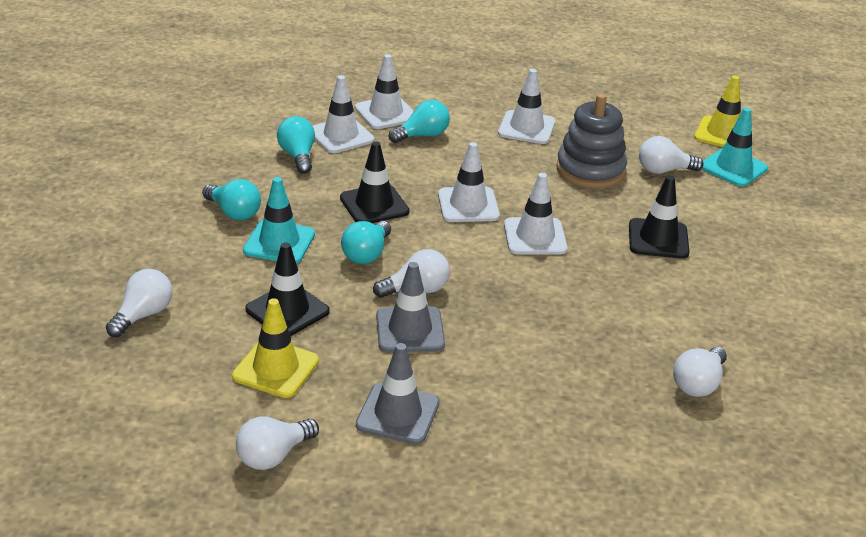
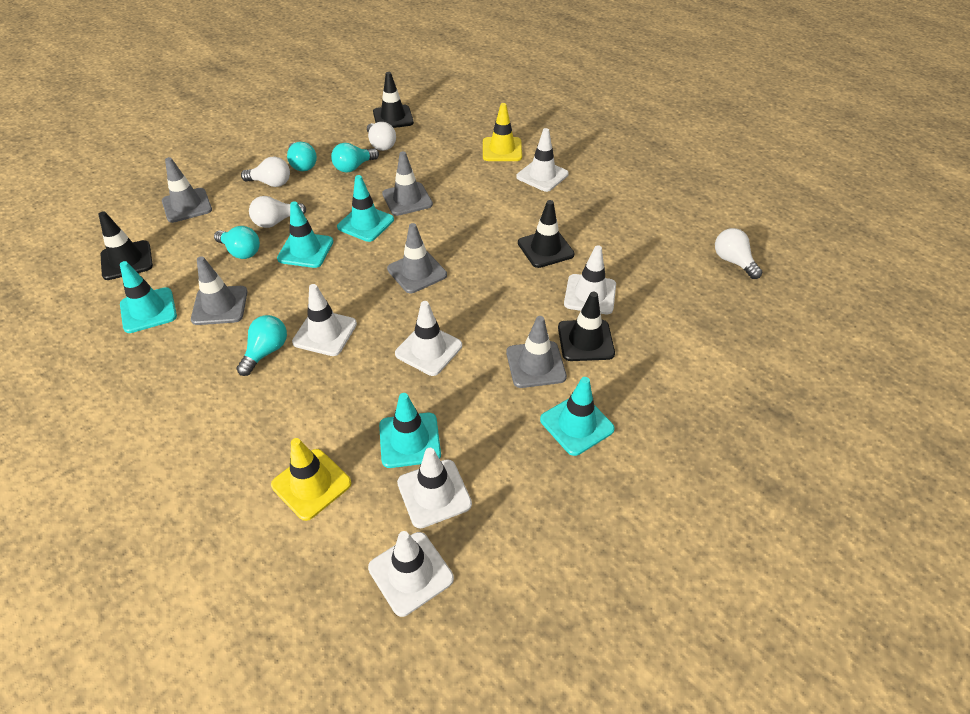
black traffic cone: [245,242,330,336] [340,141,409,223] [629,176,690,259] = 3 -> [98,211,153,280] [373,72,414,128] [518,200,574,268] [558,292,615,361] = 4
grey stacking toy: [556,94,627,188] = 1 -> none = 0
grey traffic cone: [356,343,440,445] [376,262,445,352] = 2 -> [162,157,212,223] [191,256,247,325] [382,151,433,216] [387,223,447,293] [506,316,567,388] = 5
turquoise traffic cone: [243,177,315,263] [701,108,768,187] = 2 -> [120,261,177,333] [277,201,333,268] [337,175,394,242] [379,393,441,468] [540,377,615,456] = 5
white light bulb: [106,269,172,337] [236,417,319,470] [373,249,450,298] [639,136,703,174] [673,347,727,397] = 5 -> [241,157,290,187] [249,196,306,228] [367,122,396,151] [715,228,762,279] = 4
white traffic cone: [313,75,374,153] [355,54,414,129] [438,142,500,222] [498,69,555,144] [504,173,568,255] = 5 -> [292,284,357,356] [368,531,454,617] [395,301,462,376] [397,448,472,529] [516,128,569,192] [564,245,616,314] = 6

